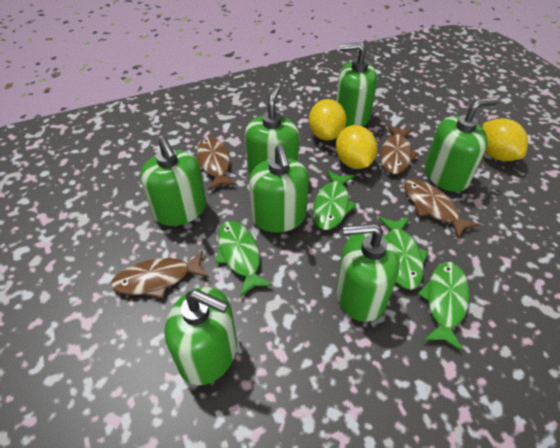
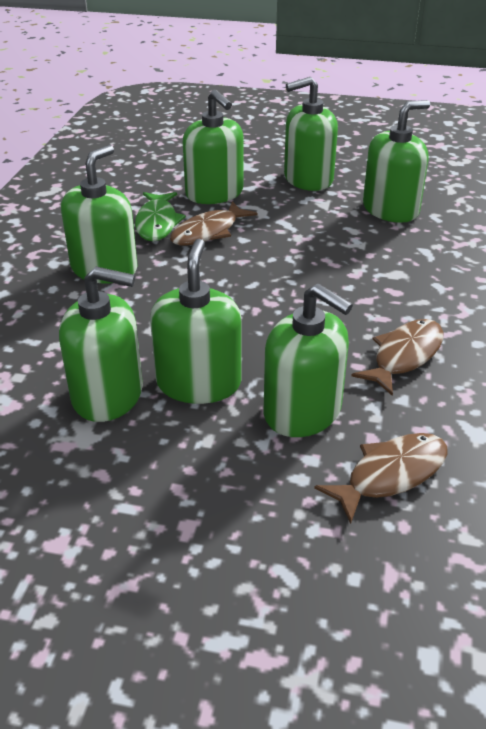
brown fish: [111,250,209,298] [196,137,237,191] [380,125,419,174] [404,179,480,239] = 4 -> [170,201,258,246] [314,433,448,524] [351,319,444,396] = 3
green fish: [215,221,273,297] [313,170,357,230] [378,217,428,290] [418,262,469,352] = 4 -> [135,192,186,241] = 1
yellow lemon: [309,99,347,140] [336,125,377,169] [482,118,528,161] = 3 -> none = 0

